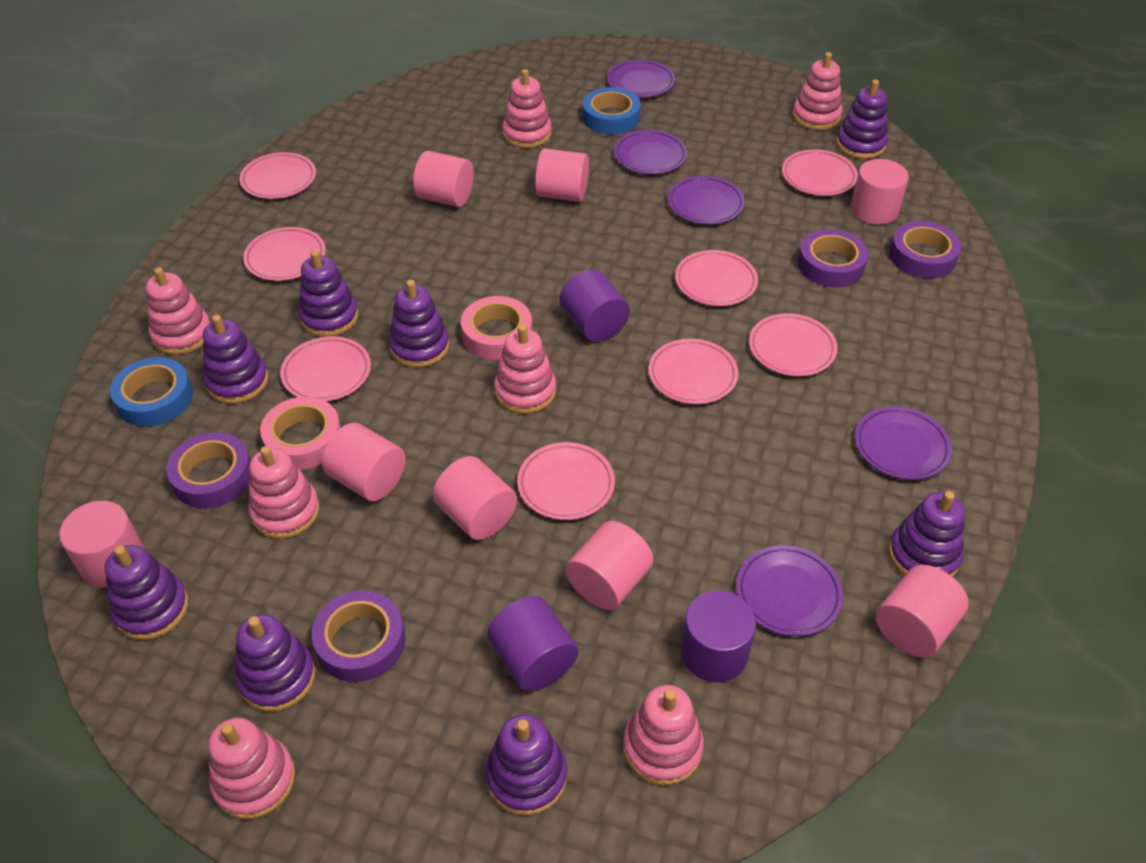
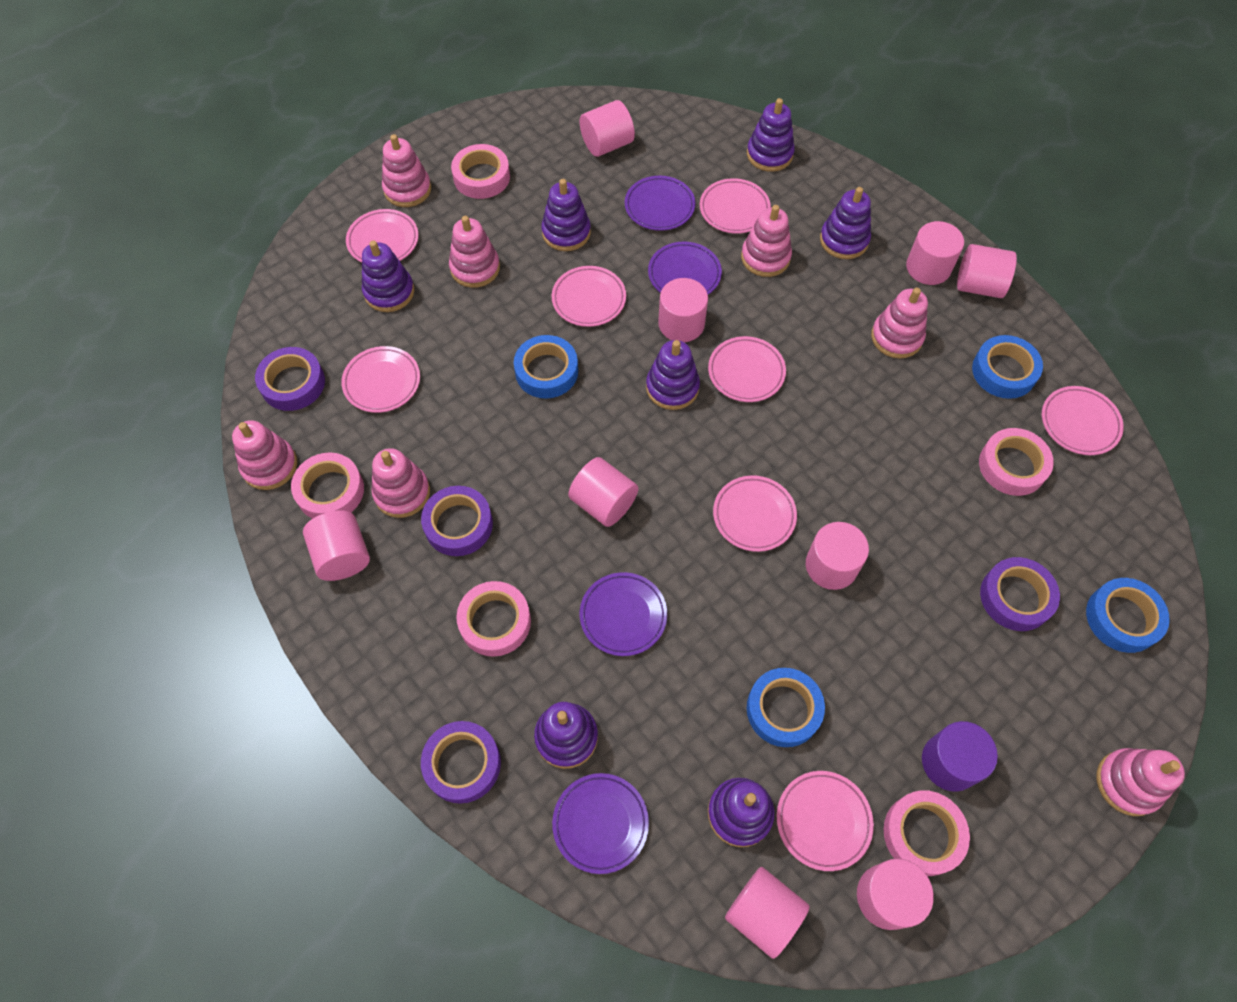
blue tape: [110,357,193,427] [583,87,641,134] = 2 -> [514,335,578,398] [747,668,825,747] [972,335,1043,399] [1086,578,1170,653] = 4
pink cylinder: [59,501,144,587] [322,423,406,501] [413,151,474,207] [433,456,517,540] [535,148,589,202] [566,521,654,610] [851,159,909,225] [876,565,969,657] = 8 -> [303,510,370,581] [568,457,638,527] [579,100,635,157] [658,278,708,342] [725,867,810,959] [806,522,869,590] [857,859,934,930] [906,221,964,285] [957,244,1017,298] = 9
pink tape: [260,397,341,469] [461,296,532,360] = 2 -> [291,453,364,519] [451,144,510,199] [456,581,531,657] [884,790,970,876] [979,428,1054,496] = 5
purple cylinder: [487,596,578,691] [560,269,630,342] [681,590,756,682] = 3 -> [922,721,998,792] = 1
purple plate: [607,59,675,98] [614,130,687,174] [667,176,745,225] [736,545,843,636] [855,406,952,480] = 5 -> [552,773,649,874] [580,572,667,656] [625,176,695,231] [648,241,722,295] = 4
purple stacking toy: [105,545,188,640] [203,315,269,404] [235,614,316,712] [298,250,359,337] [389,280,449,368] [485,714,567,816] [836,79,888,159] [888,491,965,577] = 8 -> [362,241,414,312] [534,702,598,769] [541,179,591,251] [646,340,700,410] [708,778,774,847] [747,98,795,172] [820,187,871,259] = 7

